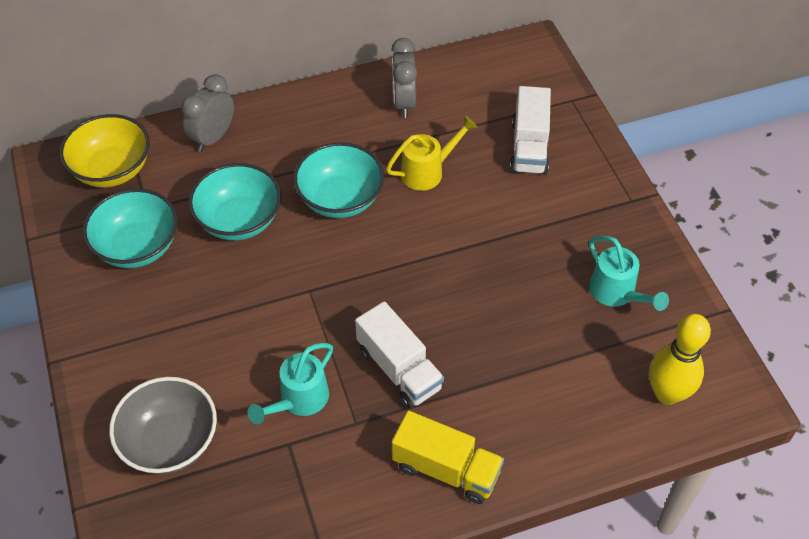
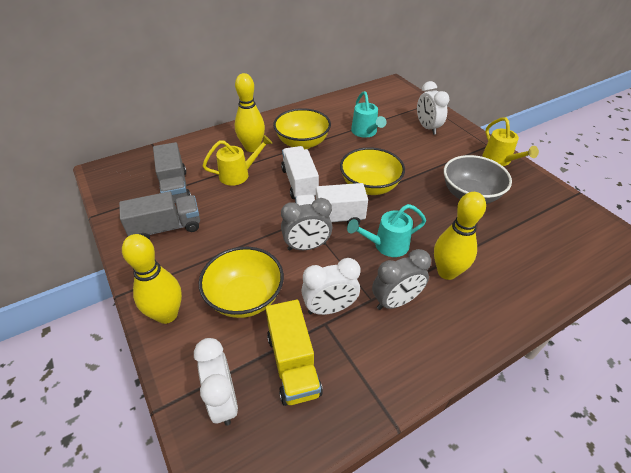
grey truck: none = 0 -> [119,191,200,240] [153,142,191,203] = 2
turquoise bowl: [83,189,178,268] [189,163,281,240] [294,142,384,218] = 3 -> none = 0
white clock: none = 0 -> [194,338,238,426] [301,258,361,315] [417,81,450,135] = 3
yellow bowl: [60,114,150,187] = 1 -> [199,247,284,318] [273,108,331,149] [340,147,405,195] = 3
yellow bowling pin: [649,314,711,405] = 1 -> [122,234,182,324] [235,73,265,152] [434,192,486,280] = 3
yellow watering can: [386,116,478,191] = 1 -> [203,135,272,186] [482,117,539,166] = 2

